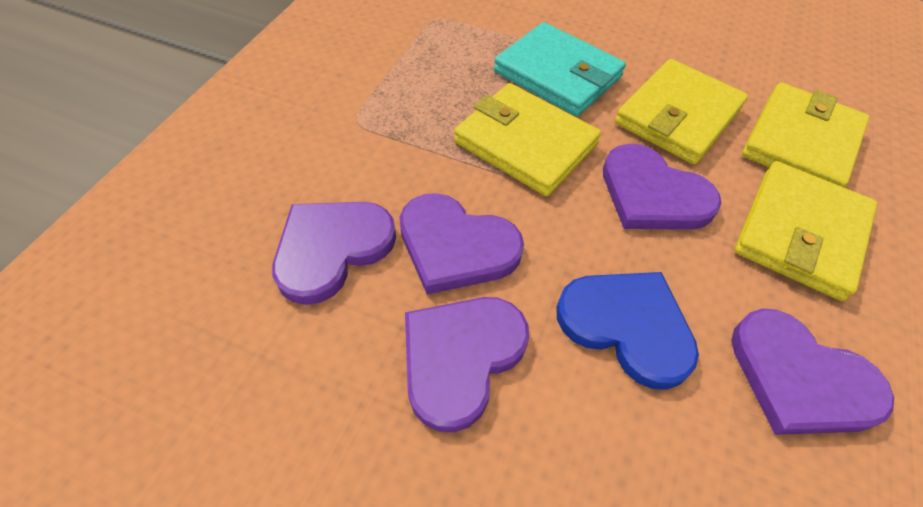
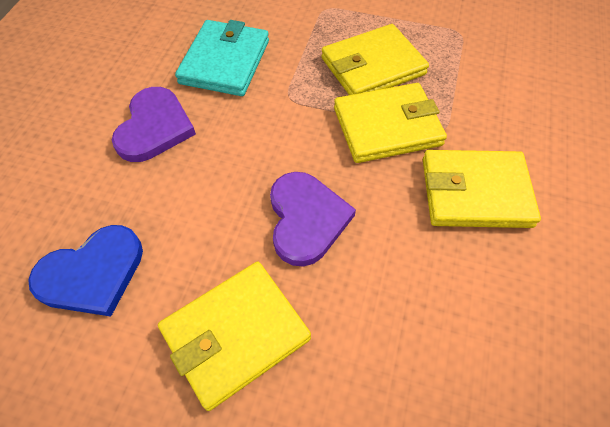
purple heart: [272,202,396,305] [400,193,524,295] [405,297,529,432] [603,144,721,230] [731,309,894,435] = 5 -> [112,87,196,162] [270,172,356,267] = 2

